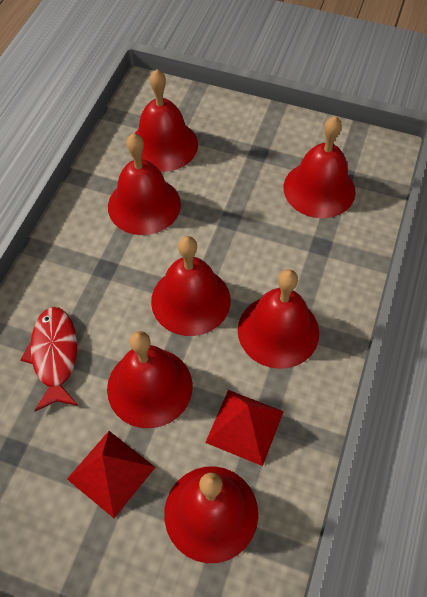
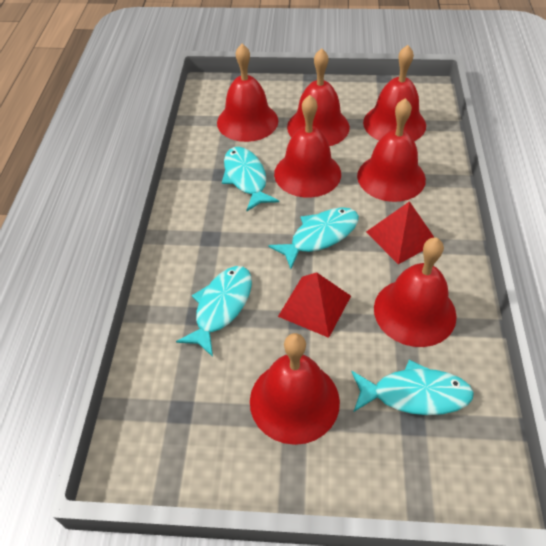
red fish: [20,307,78,411] = 1 -> none = 0
turquoise fish: none = 0 -> [176,266,252,357] [222,147,279,211] [268,207,359,269] [351,360,474,415] = 4

